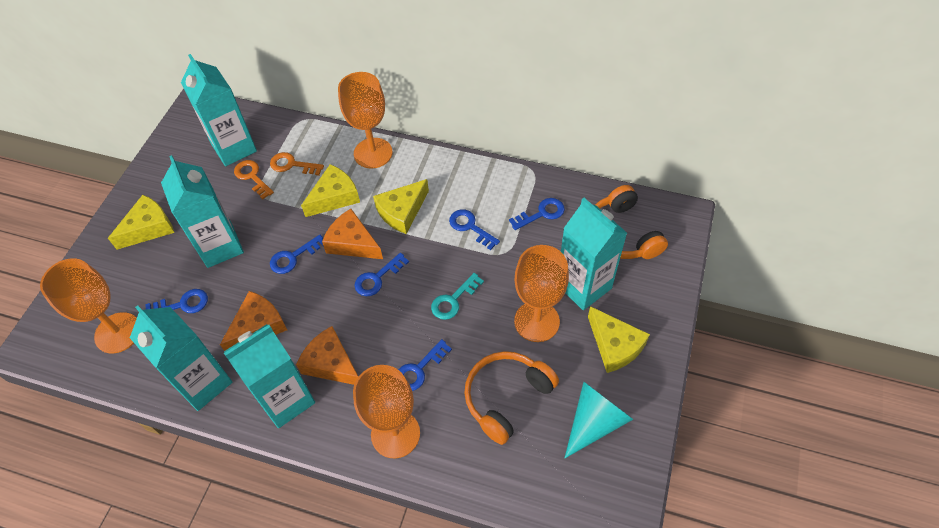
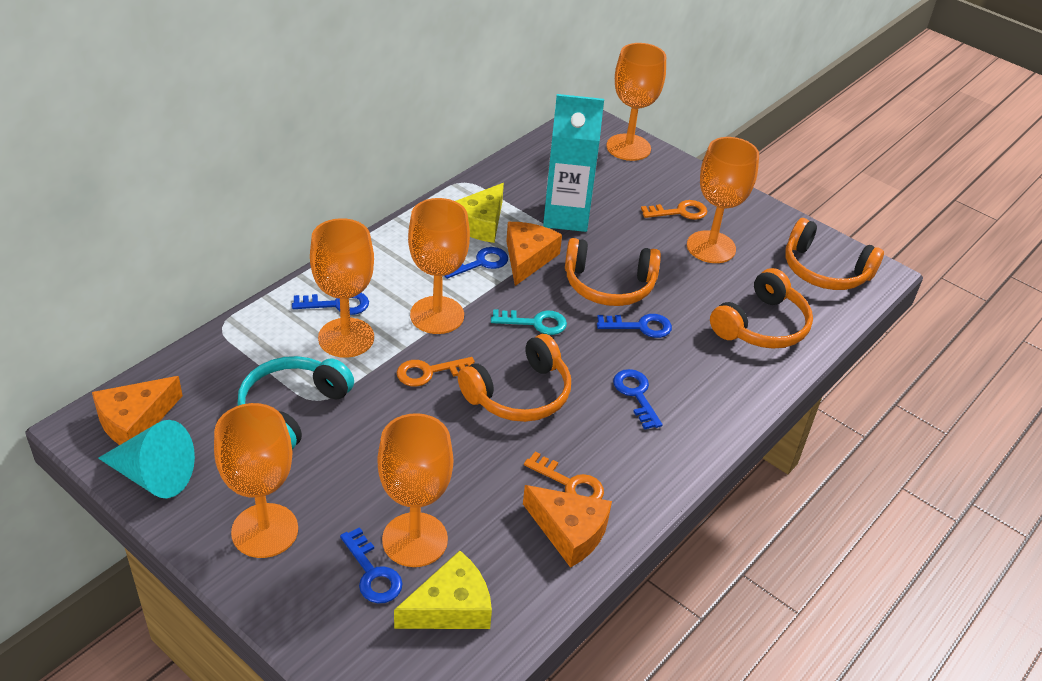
blue key: [145,289,208,313] [270,235,324,274] [355,253,409,296] [398,339,452,391] [449,209,500,250] [509,198,565,230] = 6 -> [292,293,369,315] [340,527,403,603] [444,247,508,279] [597,314,672,338] [613,369,663,429] = 5
orange goblet: [40,258,137,353] [338,72,392,169] [353,365,420,458] [514,245,569,342] = 4 -> [214,403,298,558] [310,218,374,358] [378,413,453,567] [408,198,470,334] [606,43,666,161] [687,137,759,263] = 6
orange headphones: [464,351,559,445] [595,185,668,259] = 2 -> [458,334,571,422] [565,238,661,306] [710,268,813,349] [785,218,884,290] = 4
orange key: [234,160,274,199] [270,152,324,176] = 2 -> [397,357,475,387] [524,451,604,499] [641,200,707,220] = 3
turquoise carton: [130,305,232,411] [161,155,244,268] [181,54,257,166] [224,324,315,428] [561,198,627,310] = 5 -> [543,94,604,232] = 1
turquoise headphones: none = 0 -> [238,356,354,450] = 1
yellow cheese: [108,195,174,250] [301,164,360,217] [373,179,429,234] [588,306,650,373] = 4 -> [394,551,492,629] [456,183,504,243] = 2

